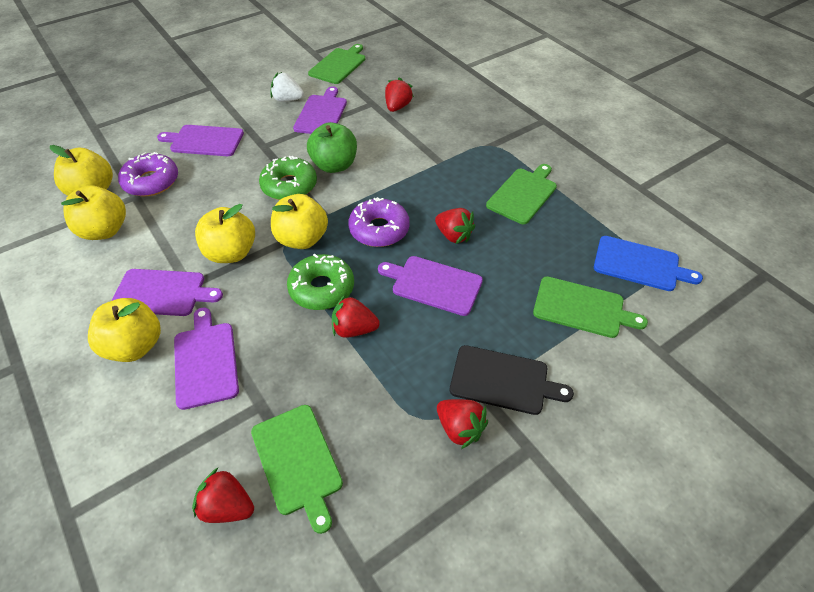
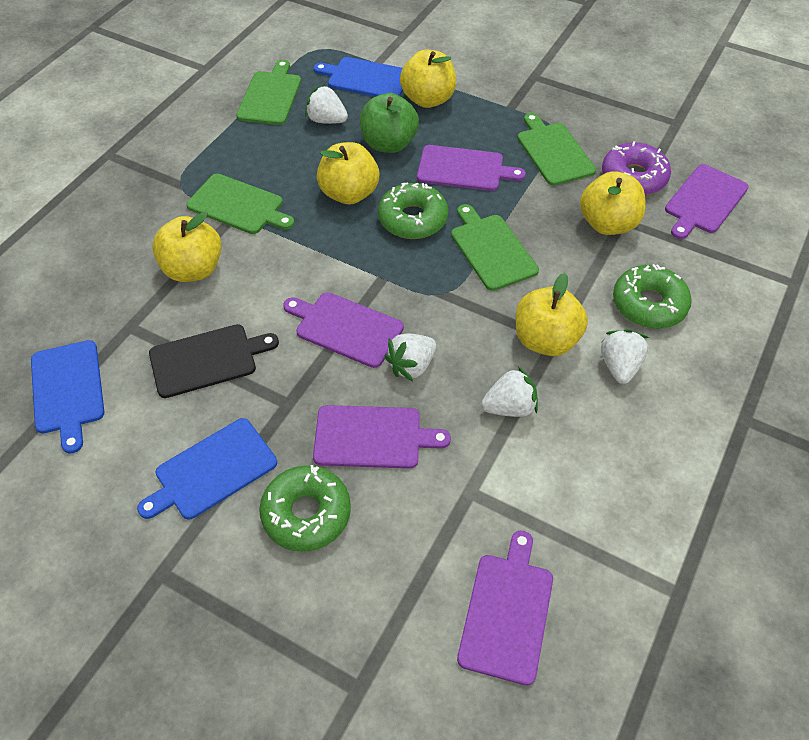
blue cutting board: [594,236,703,291] = 1 -> [31,340,104,454] [137,418,277,519] [313,57,403,97] = 3
green donut: [259,156,317,200] [287,254,354,310] = 2 -> [259,465,351,552] [378,183,448,239] [613,264,692,329] = 3
purple donut: [118,152,178,197] [348,197,410,247] = 2 -> [602,141,671,195] = 1
red strawberry: [192,468,254,523] [332,295,380,338] [385,78,414,112] [435,208,475,244] [437,399,488,449] = 5 -> none = 0
white strawberry: [271,72,304,102] = 1 -> [305,85,348,124] [385,334,436,381] [481,367,538,417] [601,329,649,384] = 4

